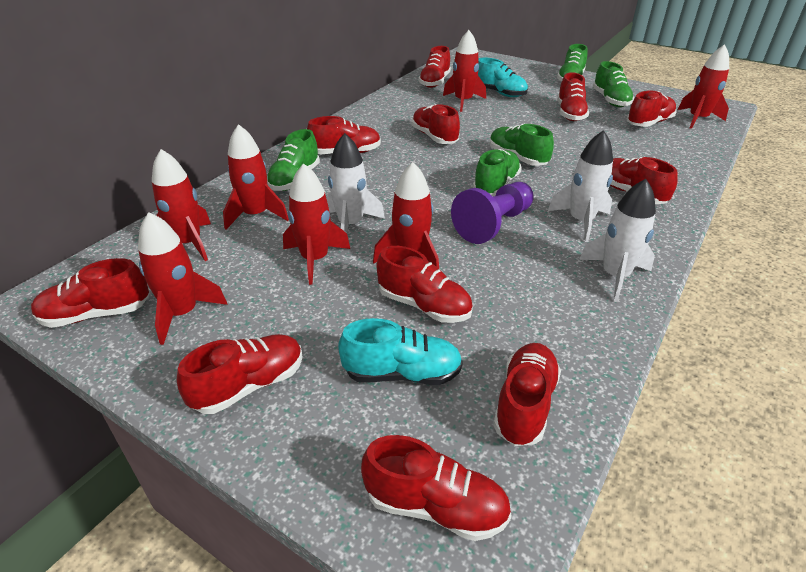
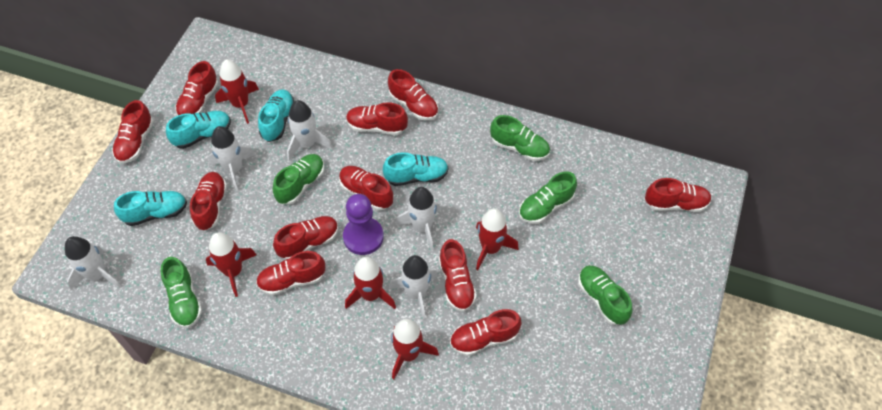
red rocket: [138,212,227,345] [152,149,211,261] [223,124,289,229] [283,163,350,285] [373,162,439,268] [443,30,486,112] [678,44,729,129] = 7 -> [206,232,256,297] [215,59,259,124] [345,257,396,309] [391,319,439,379] [476,208,519,270] = 5
turquoise shoe: [338,318,463,385] [478,58,528,97] = 2 -> [114,191,187,226] [166,111,231,149] [258,89,294,142] [383,152,449,186] = 4
white rocket: [326,133,385,233] [548,130,613,242] [579,179,656,302] = 3 -> [65,236,121,290] [208,126,256,191] [287,100,332,160] [389,255,438,319] [396,187,441,251] = 5

